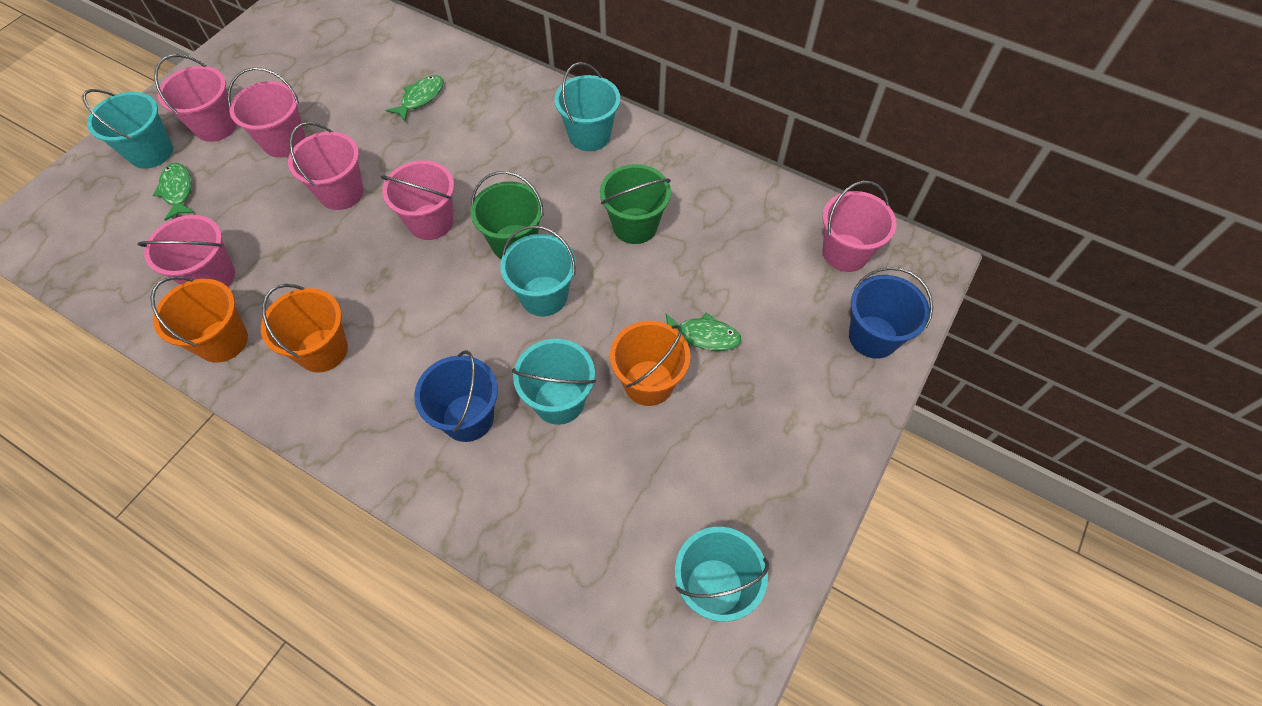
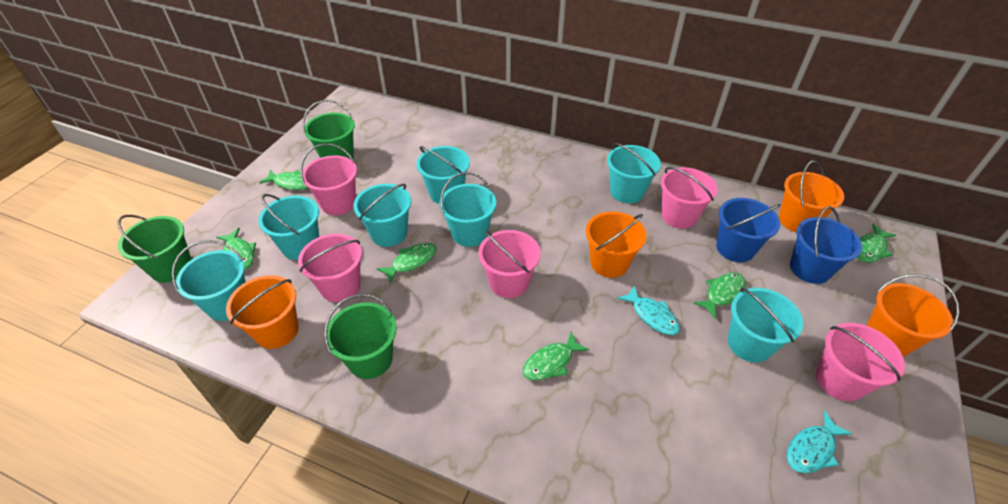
green bucket: [471,171,544,259] [600,164,671,244] = 2 -> [118,215,192,283] [303,100,355,159] [324,294,397,379] = 3
green fish: [153,163,194,221] [386,75,444,122] [665,312,742,351] = 3 -> [216,228,256,270] [259,170,308,190] [377,243,437,283] [523,331,589,381] [693,273,746,318] [857,224,896,263] = 6
orange bucket: [150,276,248,363] [261,284,348,372] [610,321,691,406] = 3 -> [226,275,299,349] [586,212,647,278] [779,160,844,232] [866,274,960,357] = 4
pink bucket: [138,215,235,287] [154,54,237,142] [227,67,306,158] [288,122,364,210] [381,160,454,240] [822,181,896,272] = 6 -> [298,234,362,302] [300,143,357,215] [478,230,540,298] [661,167,718,229] [816,323,905,402] = 5
turquoise bucket: [82,89,173,169] [500,225,576,316] [512,339,596,425] [555,62,620,151] [675,527,769,622] = 5 -> [172,240,246,321] [258,194,319,260] [353,184,411,247] [417,146,470,204] [439,172,496,247] [607,143,661,203] [728,287,803,362] = 7
turquoise fish: none = 0 -> [617,285,680,335] [786,411,852,473] = 2

